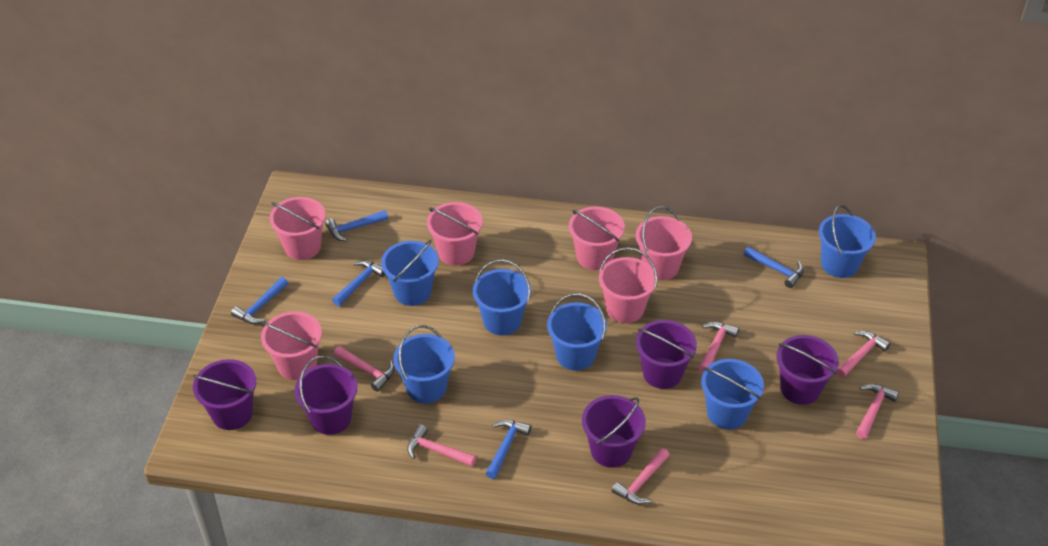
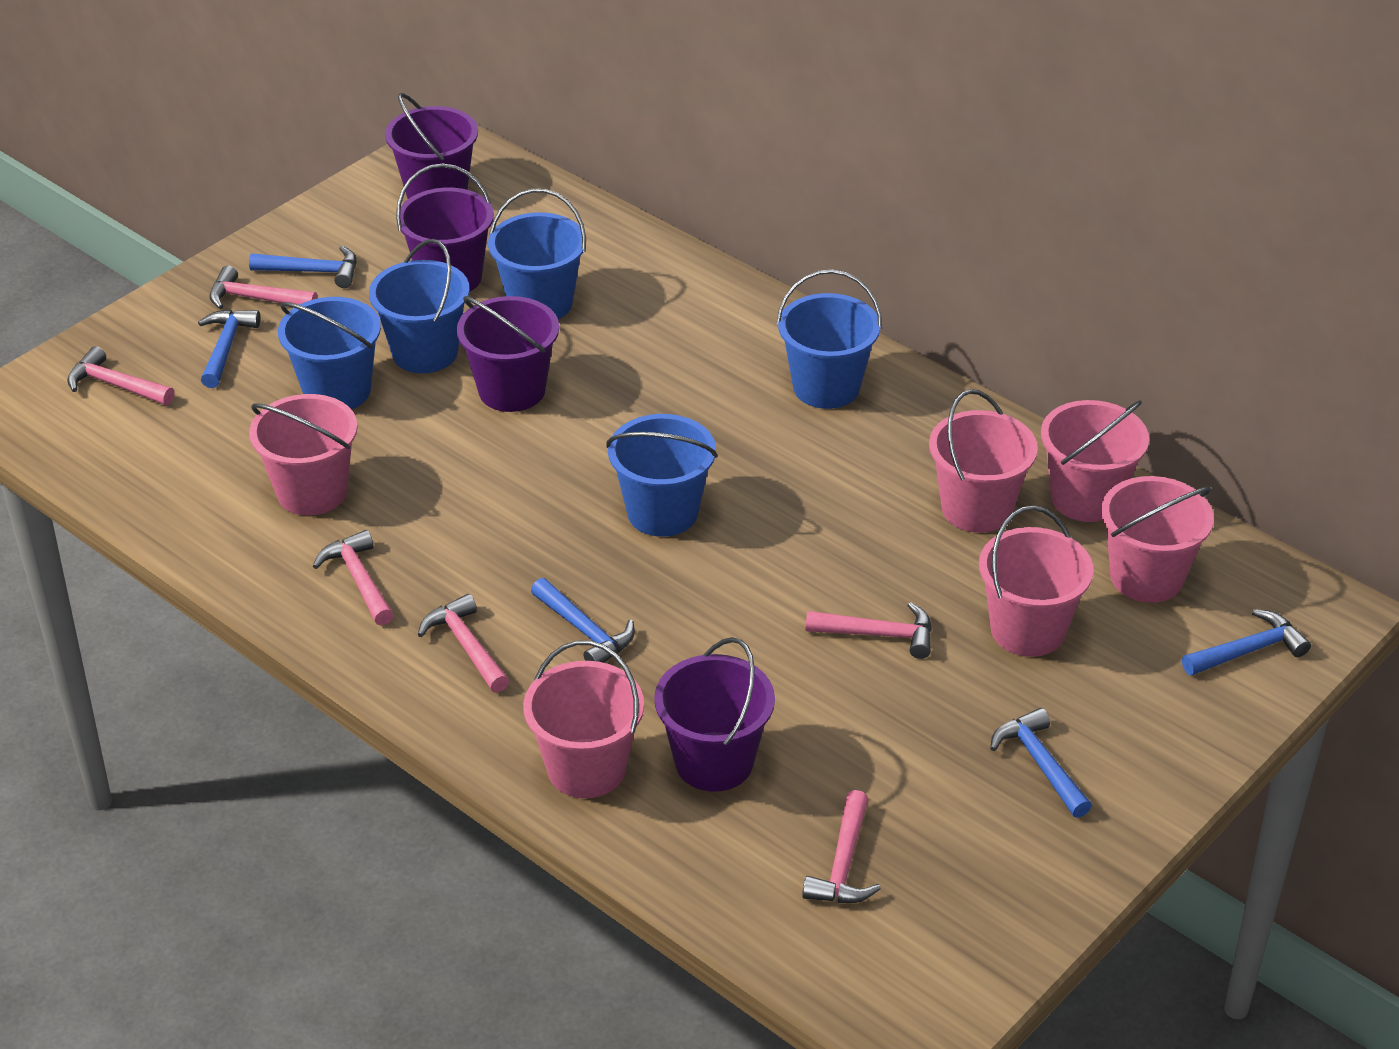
blue bucket: [381,240,439,306] [393,325,455,403] [473,259,531,336] [547,293,607,371] [701,359,764,430] [819,205,876,278] = 6 -> [278,297,381,409] [369,239,470,373] [488,189,586,319] [606,414,718,537] [776,270,882,409] = 5
purple bucket: [193,359,256,430] [294,356,357,435] [582,395,646,468] [636,320,697,389] [777,335,839,405] = 5 -> [385,93,478,199] [396,164,494,291] [457,296,559,412] [654,637,775,792] = 4

